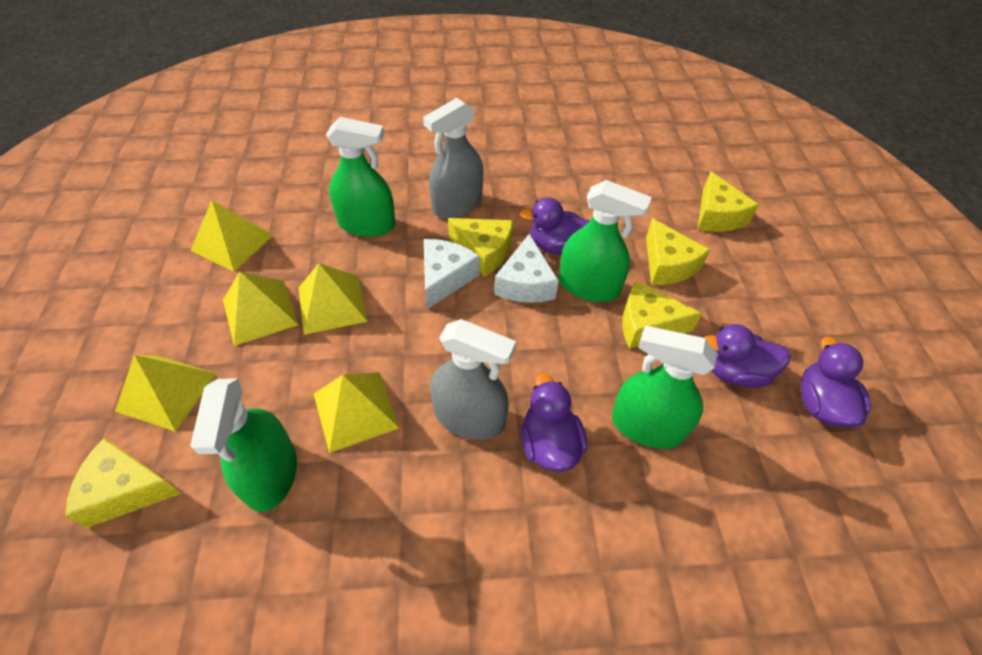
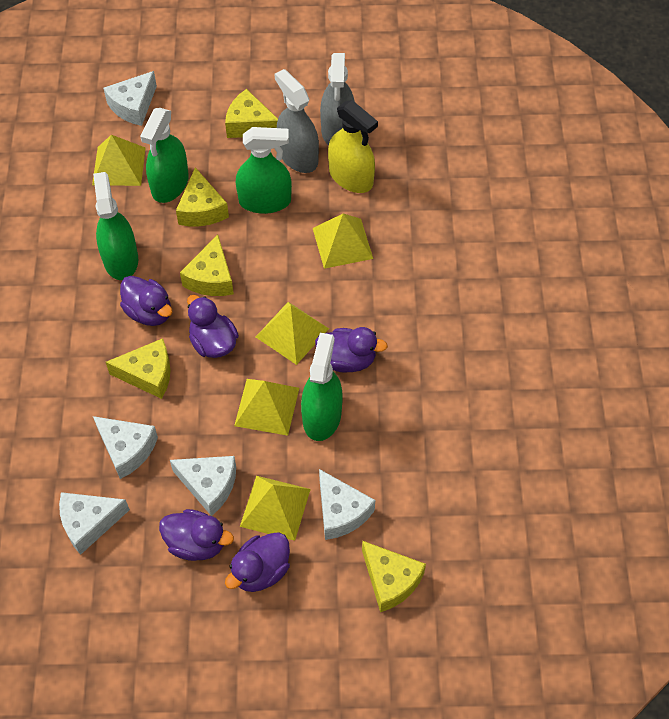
purple duck: [520,198,590,255] [521,374,587,472] [704,324,791,388] [800,336,871,428] = 4 -> [120,276,172,326] [159,509,234,561] [187,295,239,358] [225,532,290,592] [315,327,388,373] = 5
white cheese: [424,239,480,309] [494,234,559,303] = 2 -> [59,492,130,555] [93,416,158,479] [103,71,157,126] [170,456,236,516] [319,469,375,540] = 5
yellow spray bottle: none = 0 -> [328,100,378,193] = 1

